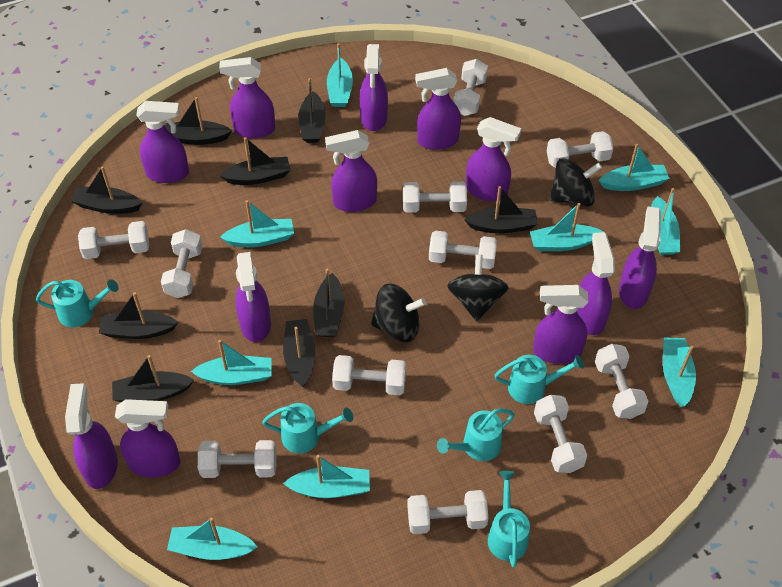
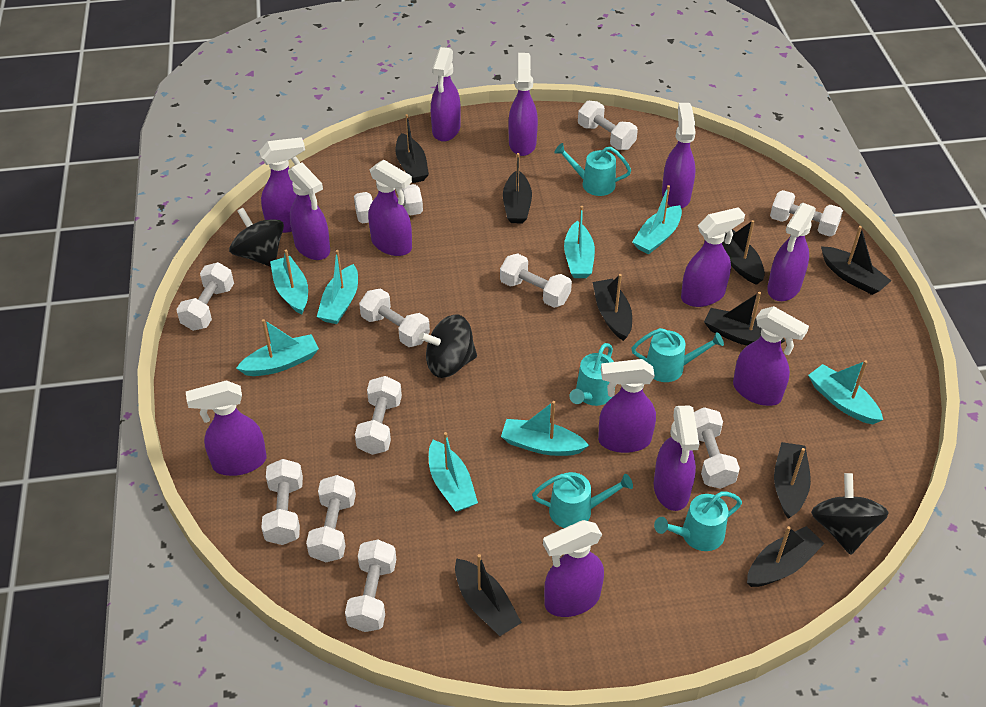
purple spray bottle: [65,383,118,489] [115,399,180,478] [136,101,189,183] [219,57,275,139] [235,252,271,342] [325,130,377,212] [360,44,388,131] [415,68,461,150] [466,117,521,202] [533,285,589,364] [577,232,615,335] [619,207,661,309] = 12 -> [186,380,267,476] [259,137,305,233] [288,162,330,260] [368,160,412,256] [431,47,461,142] [508,53,538,156] [543,520,604,617] [598,359,656,453] [654,405,699,511] [662,103,696,208] [681,207,745,307] [733,306,809,406] [767,203,816,301] = 13
turquoise boat: [167,518,258,560] [191,340,272,385] [220,200,294,247] [283,455,370,498] [327,44,353,107] [530,203,604,251] [599,144,670,191] [651,188,680,255] [663,338,696,407] = 9 -> [236,319,319,376] [270,249,308,315] [317,250,358,324] [429,432,478,512] [501,401,589,456] [564,206,595,278] [632,185,682,255] [808,360,883,424] = 8

